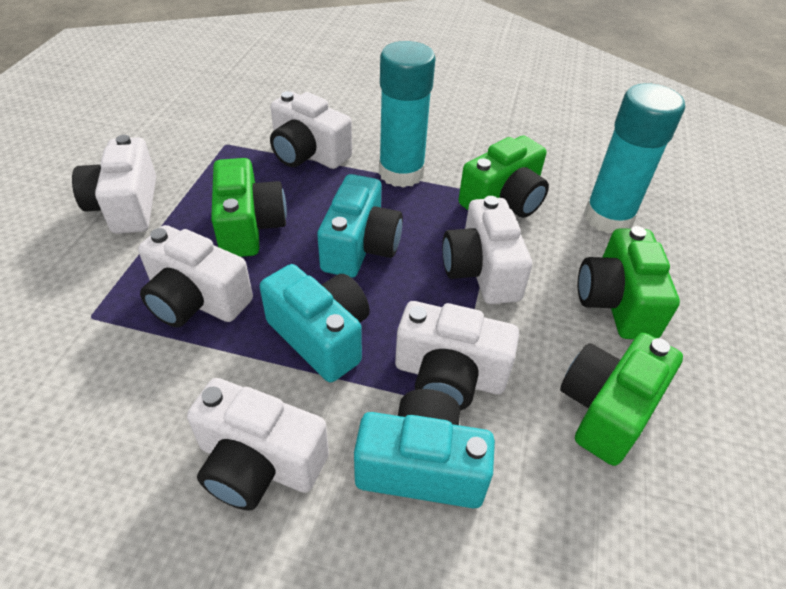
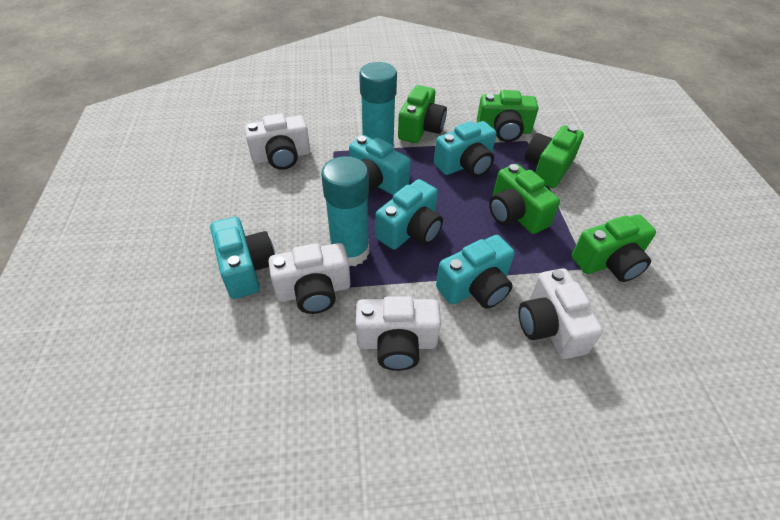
green camera: [211,158,287,257] [459,136,549,218] [560,333,683,466] [578,226,680,339] = 4 -> [398,85,447,143] [477,90,538,142] [489,164,560,234] [525,125,584,188] [572,214,656,282] = 5
turquoise camera: [260,264,370,382] [317,174,403,278] [354,389,495,508] = 3 -> [210,217,275,299] [349,135,411,195] [376,179,443,250] [434,121,497,177] [436,235,515,309] = 5
white camera: [72,135,156,234] [138,225,253,328] [187,378,329,511] [270,91,352,169] [395,301,519,411] [442,196,532,304] = 6 -> [244,114,310,170] [268,243,350,314] [356,296,441,371] [518,268,603,359] = 4

